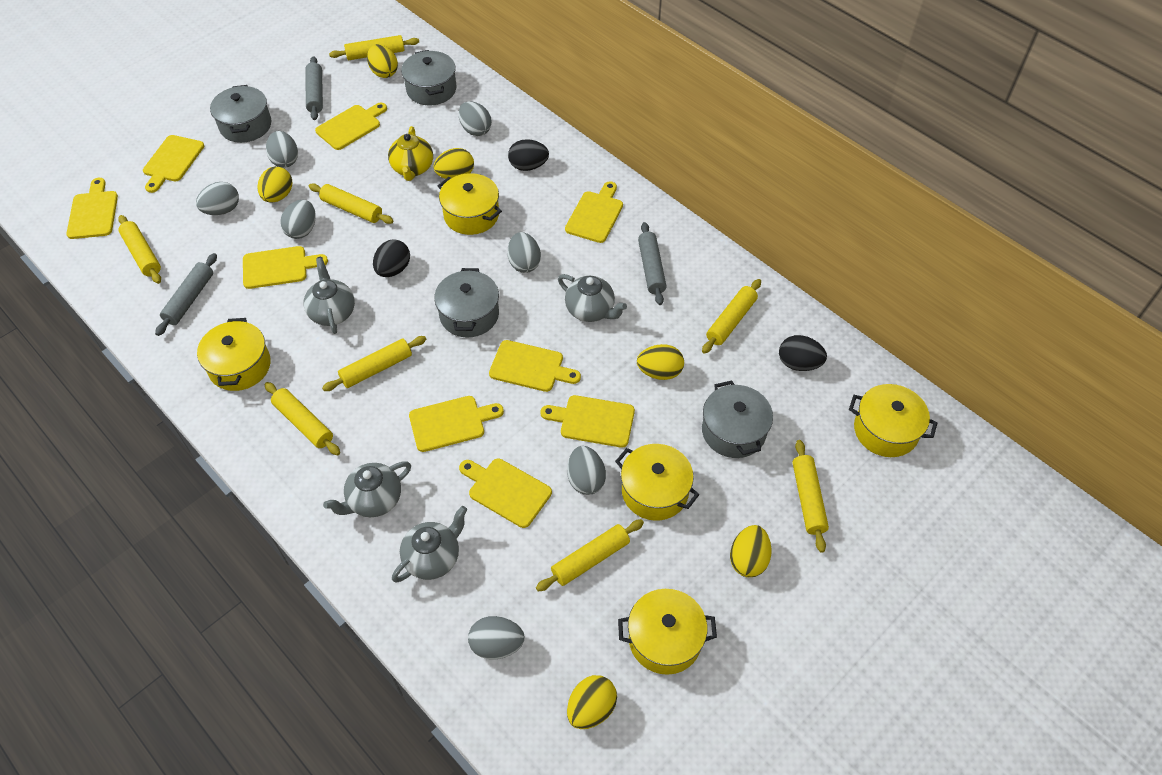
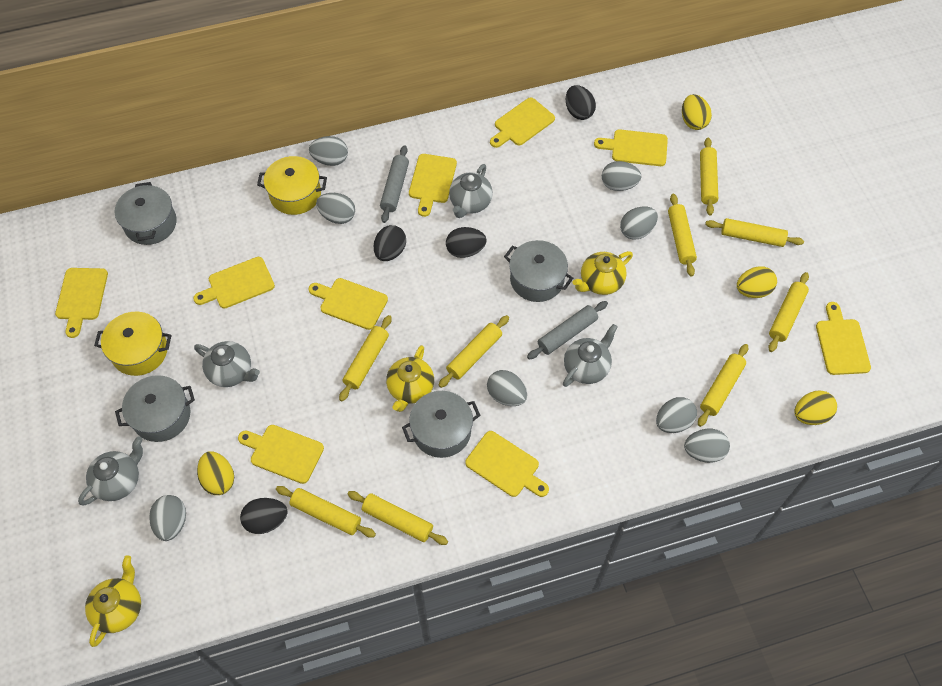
black egg: [373,239,410,277] [508,139,549,171] [779,335,827,371] = 3 -> [240,498,288,534] [374,225,406,261] [446,227,486,258] [566,85,596,120] = 4
grey egg: [196,182,239,215] [266,131,298,168] [280,200,316,239] [459,101,492,136] [468,616,525,659] [508,232,541,273] [567,446,606,495] = 7 -> [149,495,186,541] [309,136,348,166] [316,193,355,224] [487,370,527,406] [602,161,641,191] [620,206,658,240] [656,397,697,433] [684,429,730,463] = 8
grey rolling pin: [155,253,217,336] [306,56,323,120] [638,222,667,305] = 3 -> [380,145,409,223] [527,301,608,359] = 2
yellow egg: [258,166,292,203] [367,44,398,78] [433,148,474,179] [567,675,617,729] [637,344,684,380] [730,525,772,577] = 6 -> [197,451,234,495] [682,94,712,130] [737,266,777,298] [794,390,837,425] = 4
yellow pot: [197,318,271,391] [438,173,502,235] [615,444,699,521] [618,589,717,675] [849,384,937,457] = 5 -> [94,312,172,376] [257,156,327,215] = 2
yellow rolling pin: [118,215,161,284] [265,382,340,455] [309,183,394,224] [322,336,426,391] [329,35,419,60] [536,519,644,591] [702,279,761,354] [793,440,829,553] = 8 -> [276,486,376,537] [339,315,392,401] [348,491,448,545] [438,315,509,388] [668,194,697,277] [698,344,748,427] [700,138,718,215] [705,218,804,247] [768,272,809,352] = 9
yellow teapot: [388,126,433,181] = 1 -> [85,555,141,647] [386,345,434,412] [572,251,633,295] = 3

